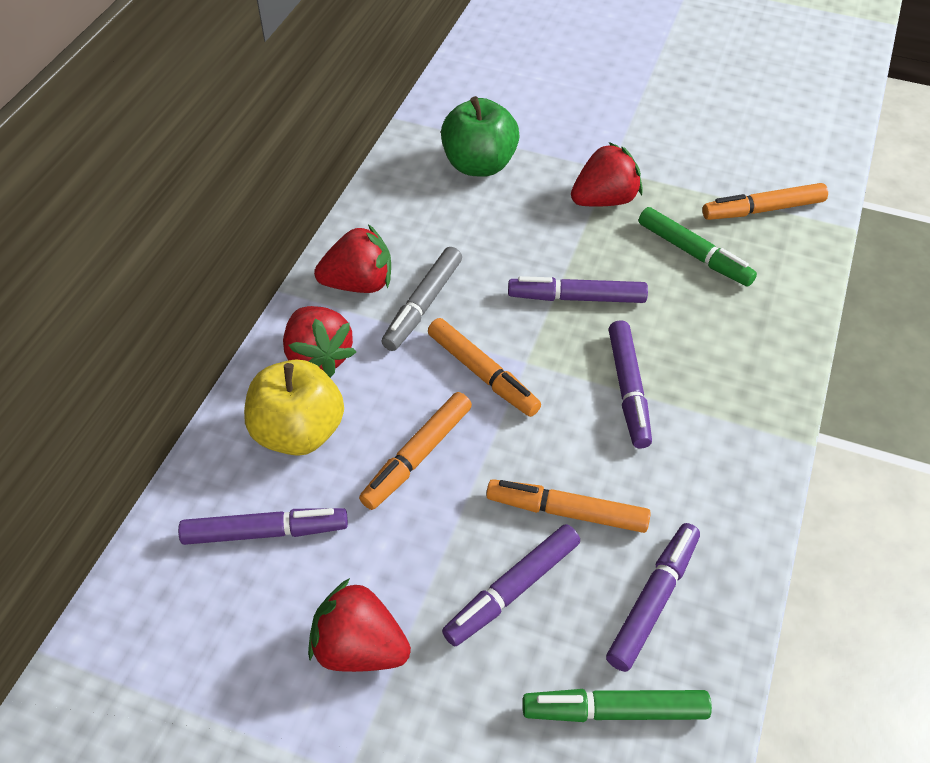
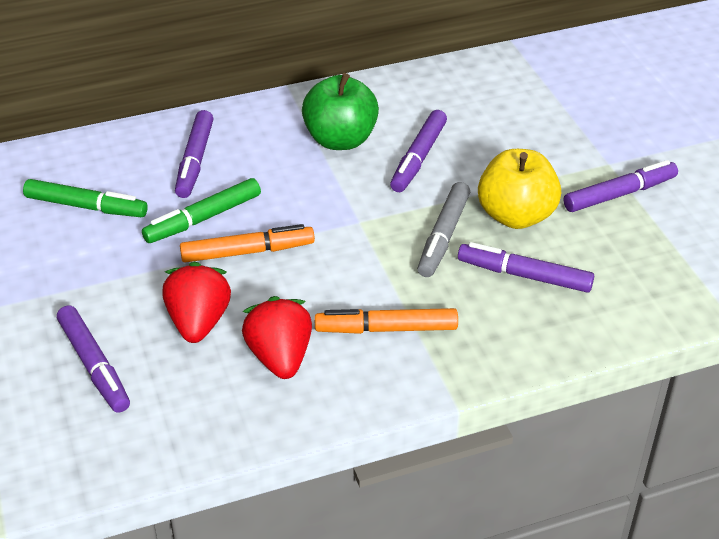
orange marker: [359,392,472,510] [428,318,541,417] [486,479,651,533] [703,183,828,220] = 4 -> [180,224,315,262] [315,308,458,334] = 2
red strawberry: [283,306,356,378] [308,578,411,672] [314,224,391,293] [571,142,643,207] = 4 -> [162,262,231,343] [242,296,312,379] = 2

